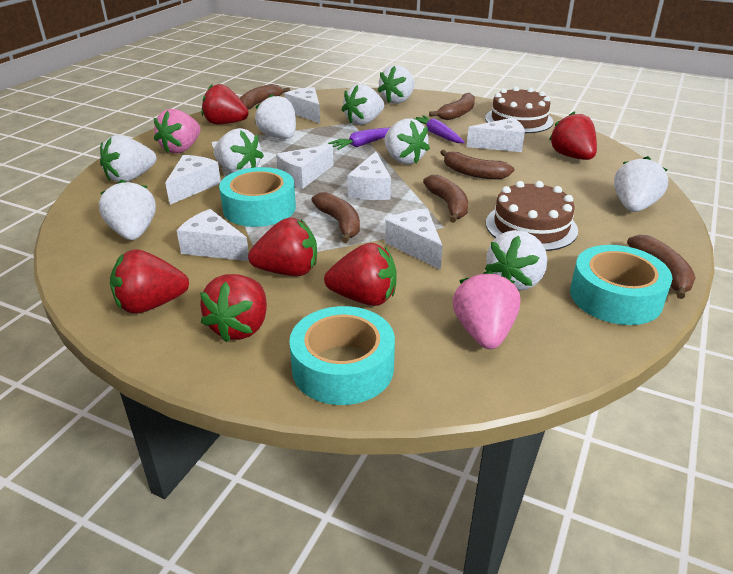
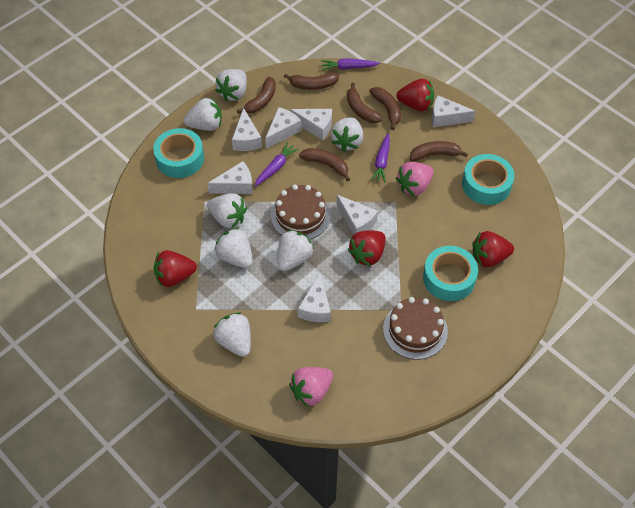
purple carrot: [328,127,391,150] [411,115,465,143] = 2 -> [255,142,299,187] [321,58,380,71] [371,133,390,183] = 3
red strawberry: [110,249,189,314] [200,274,267,342] [202,84,249,124] [248,218,317,276] [324,243,397,306] [549,111,597,160] = 6 -> [154,250,197,287] [348,230,386,267] [396,79,434,111] [472,231,514,267] = 4
white strawberry: [99,179,156,240] [100,135,156,182] [214,128,264,173] [255,94,296,139] [342,84,384,125] [377,65,414,104] [384,118,430,164] [485,230,548,291] [614,156,668,212] = 9 -> [184,98,222,131] [207,193,247,229] [213,312,251,357] [214,227,253,268] [215,69,247,102] [277,230,314,271] [330,117,363,152] = 7

